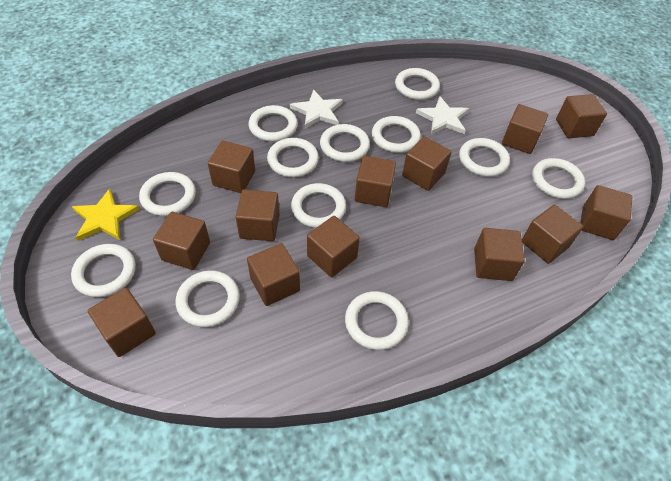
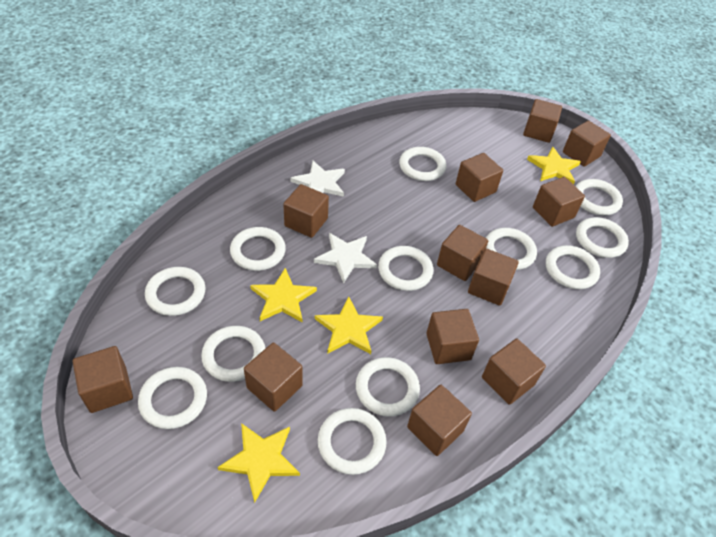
brown cube: [88,288,156,357] [153,212,210,270] [208,141,255,193] [236,189,280,241] [247,243,300,306] [307,216,360,278] [355,156,396,207] [402,136,452,191] [474,228,525,281] [502,104,548,154] [522,204,583,264] [556,94,607,138] [580,185,632,240] = 13 -> [72,346,133,413] [244,343,303,412] [283,184,329,238] [407,385,472,456] [426,309,479,364] [437,225,488,281] [456,153,503,202] [468,249,519,306] [482,339,546,405] [523,99,562,143] [533,177,585,227] [563,121,611,167] = 12
yellow star: [72,189,140,241] = 1 -> [217,423,300,503] [250,268,317,322] [315,297,383,354] [527,146,581,185] = 4

